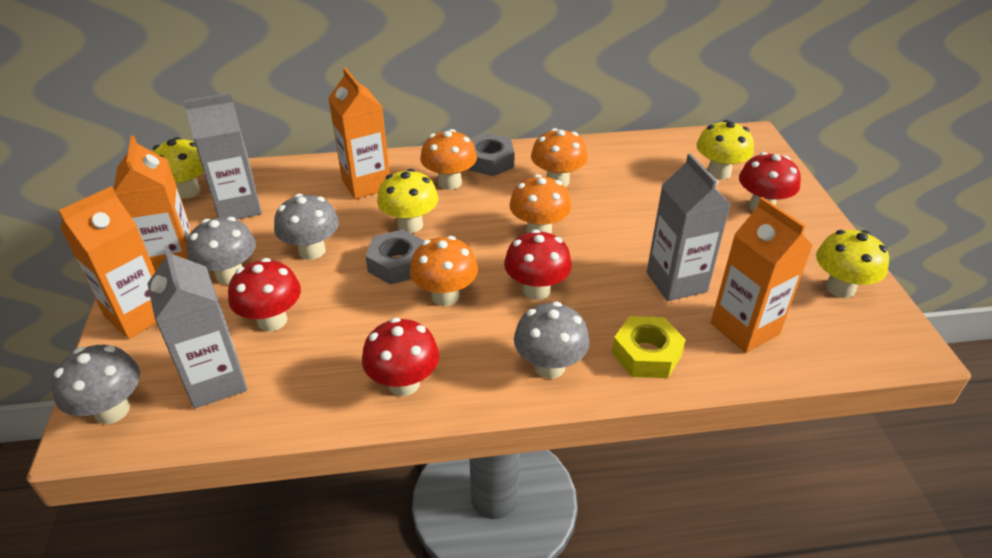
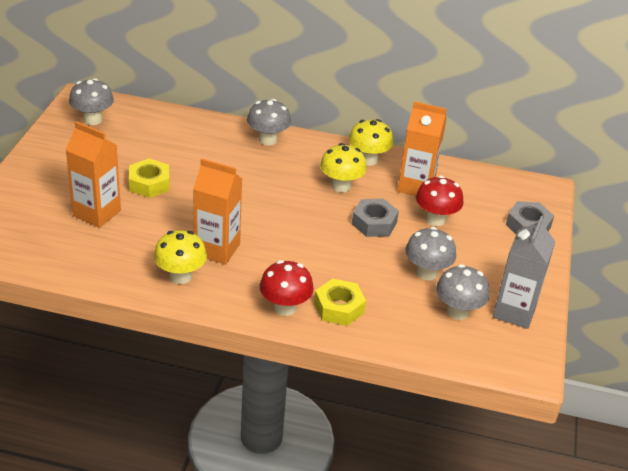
grey carton: [147,245,247,409] [184,93,262,220] [647,153,731,301] = 3 -> [493,216,555,329] = 1
orange carton: [58,186,156,339] [114,135,192,272] [328,67,390,199] [711,197,813,353] = 4 -> [66,121,121,228] [193,158,242,265] [397,101,447,196] = 3
orange mushroom: [410,236,478,306] [420,129,477,190] [509,174,571,234] [531,128,588,187] = 4 -> none = 0
red mushroom: [228,258,301,331] [362,318,439,396] [504,229,572,300] [739,152,801,211] = 4 -> [260,260,314,316] [416,176,464,226] = 2
yellow mushroom: [152,137,204,199] [377,169,438,233] [697,120,754,180] [816,230,889,298] = 4 -> [154,230,207,284] [320,143,367,192] [349,119,393,166] = 3
yellow nut: [612,316,686,378] = 1 -> [129,158,170,198] [314,279,366,326] = 2

